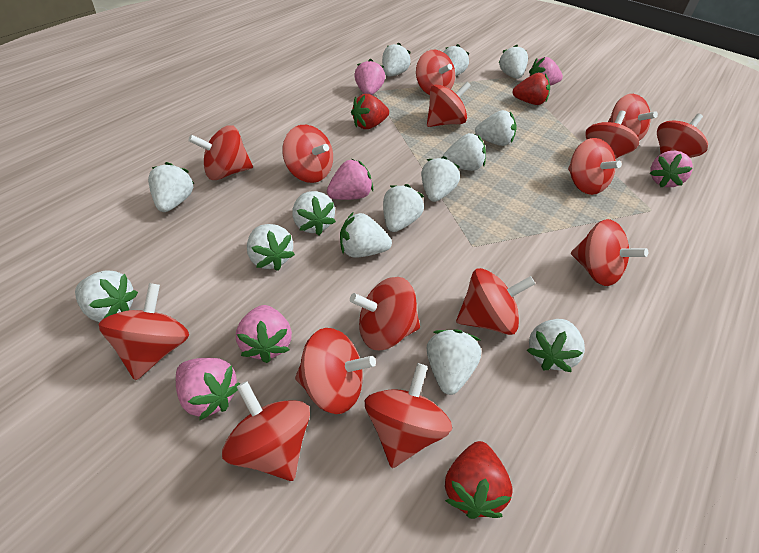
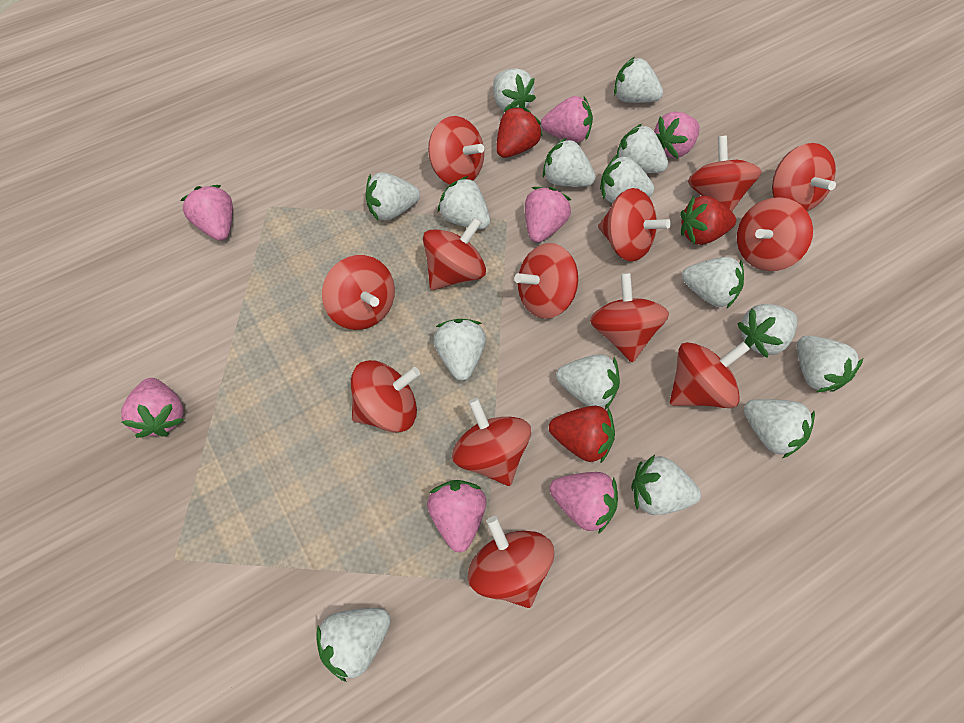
pink strawberry: [176,358,240,421] [236,305,292,363] [327,159,373,200] [354,59,385,95] [529,57,563,86] [650,151,693,187] = 6 -> [121,378,184,438] [180,185,233,241] [427,480,486,552] [525,187,571,243] [541,96,593,142] [550,472,618,534] [654,112,700,158] = 7
red spinning top: [99,283,189,380] [188,125,253,180] [222,381,310,481] [282,125,333,183] [295,328,376,414] [350,277,420,350] [365,363,452,468] [416,50,455,95] [427,82,471,127] [456,268,535,335] [568,138,622,195] [571,219,648,286] [585,110,639,159] [608,94,658,141] [657,114,708,158] = 15 -> [322,255,395,330] [351,360,420,433] [423,217,486,290] [428,116,484,185] [452,398,531,486] [468,516,554,608] [514,243,578,319] [590,273,669,363] [598,188,671,261] [670,342,750,408] [688,135,762,211] [737,197,813,271] [772,143,836,211] = 13
white strawberry: [75,270,138,322] [148,162,194,212] [247,224,295,271] [293,191,336,235] [340,213,392,258] [382,42,411,77] [383,184,424,232] [421,156,460,202] [426,329,481,395] [443,44,470,76] [443,133,486,171] [475,110,517,146] [498,45,528,79] [527,319,585,372] = 14 -> [316,608,391,682] [365,172,420,221] [433,319,486,381] [438,176,490,229] [493,68,536,112] [543,138,596,187] [556,354,620,410] [600,154,654,203] [614,57,663,103] [616,124,668,173] [631,455,701,515] [682,257,744,308] [737,304,797,358] [744,399,815,458] [797,336,863,392] = 15

